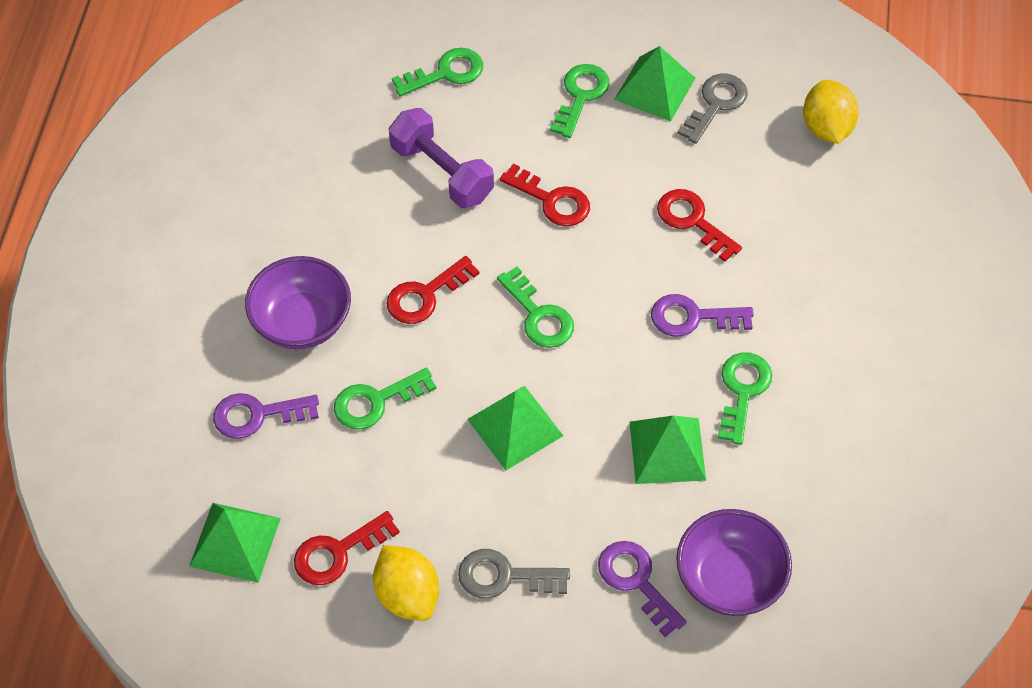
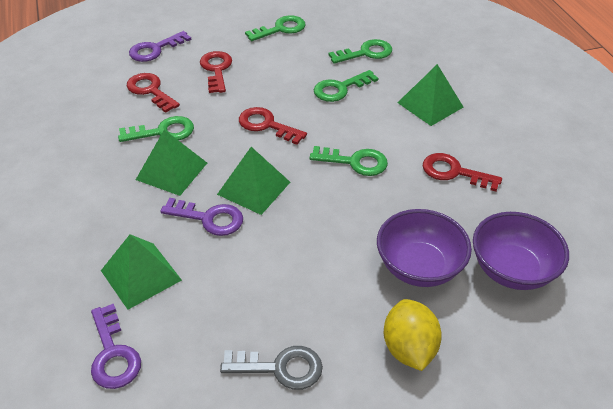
grey key: [458,549,570,599] [677,74,748,144] = 2 -> [220,346,323,390] = 1
purple dumbbell: [389,108,494,208] = 1 -> none = 0
yellow lemon: [373,545,439,621] [803,80,859,144] = 2 -> [384,299,442,371] = 1

